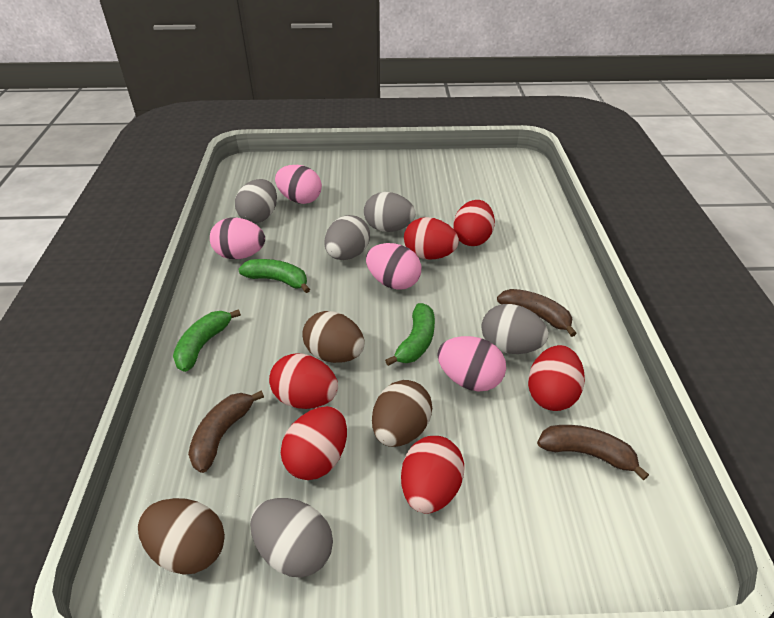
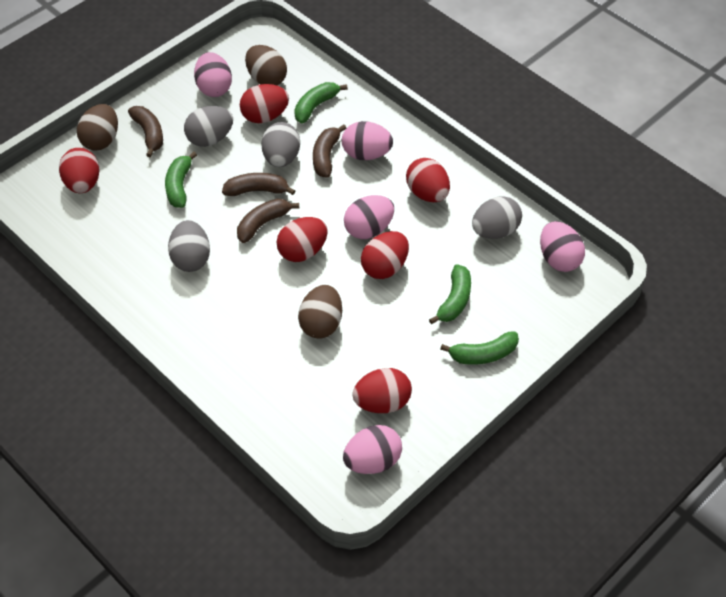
brown banana: [188,391,264,473] [497,289,577,337] [537,425,649,480] = 3 -> [128,106,163,157] [222,173,295,196] [237,199,299,243] [313,124,346,177] = 4
green banana: [173,309,241,372] [238,259,310,293] [385,303,435,366] = 3 -> [165,152,197,208] [294,82,348,123] [429,264,471,324] [440,331,519,365] = 4
grey egg: [235,179,277,223] [250,498,333,578] [325,215,370,260] [364,192,416,232] [481,304,548,354] = 5 -> [168,220,210,272] [184,106,233,147] [261,122,300,167] [472,196,522,239] = 4
pink egg: [210,218,265,259] [275,165,322,204] [366,243,421,290] [437,336,506,392] = 4 -> [194,52,232,97] [342,121,393,160] [343,425,402,474] [344,195,394,239] [540,221,585,272] = 5

